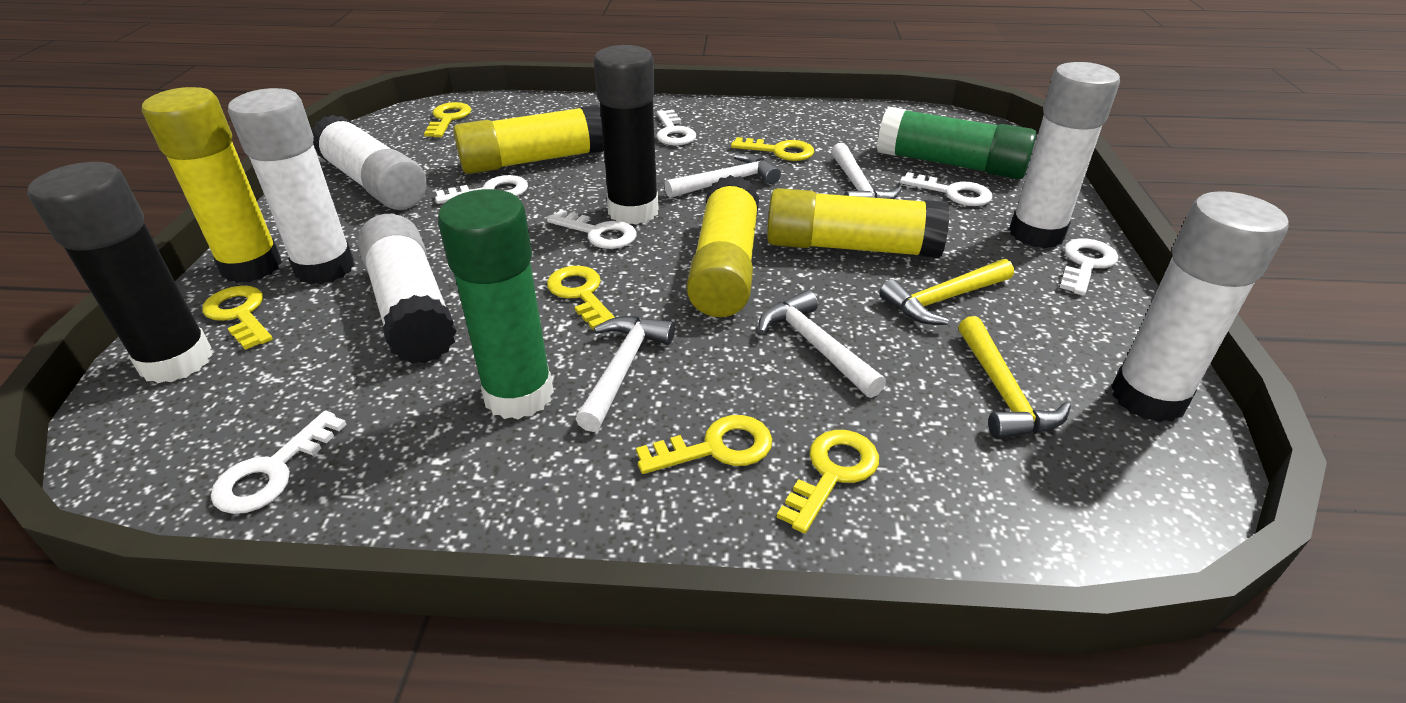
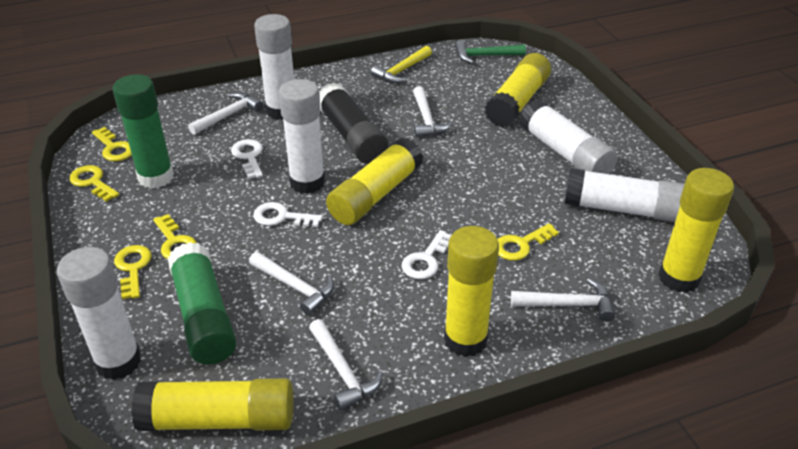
black glue stick: [28,162,213,383] [594,45,659,225] = 2 -> [319,82,388,164] = 1
green hammer: none = 0 -> [455,40,526,63] = 1
white hammer: [576,316,675,432] [664,154,781,198] [758,290,886,398] [831,143,901,199] = 4 -> [188,92,263,135] [249,252,334,316] [309,319,383,411] [413,86,453,138] [511,278,615,321] = 5
white key: [211,411,347,514] [435,175,528,204] [547,210,637,249] [656,110,696,146] [900,172,992,206] [1060,238,1119,296] = 6 -> [231,139,263,179] [253,202,323,228] [402,230,451,279] = 3
yellow glue stick: [142,87,282,283] [453,105,604,174] [687,175,759,317] [767,188,949,258] = 4 -> [131,378,293,431] [326,137,423,225] [444,226,499,357] [485,53,551,127] [658,168,734,293] = 5
yellow hammer: [879,259,1014,325] [958,316,1071,439] = 2 -> [371,46,432,83] = 1
yellow key: [202,285,273,350] [424,102,471,137] [547,266,615,330] [636,415,772,474] [731,137,814,161] [777,430,879,533] = 6 -> [69,165,119,202] [92,127,132,161] [114,245,152,299] [153,214,197,259] [497,223,559,261] = 5

